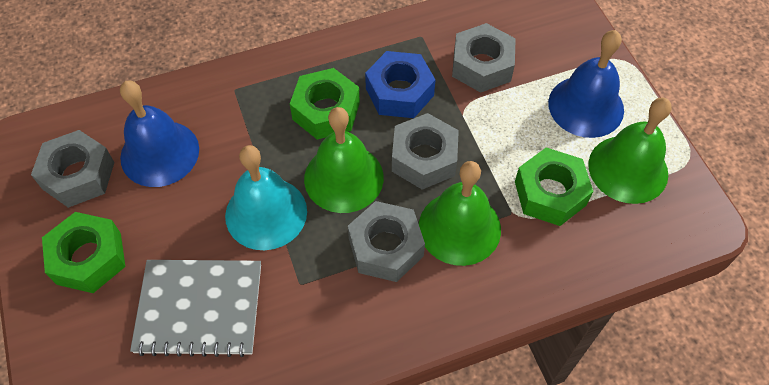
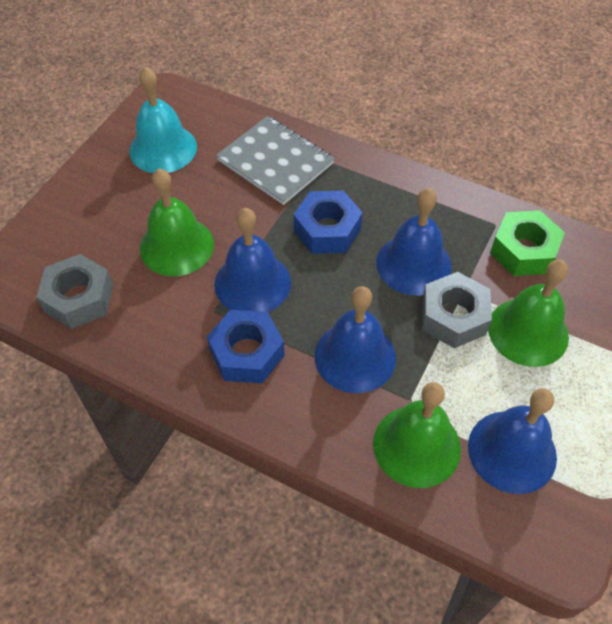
blue bell: [120,80,199,187] [548,30,624,138] = 2 -> [214,208,291,312] [315,286,396,393] [376,188,452,296] [468,388,557,494] = 4
blue nut: [365,51,435,118] = 1 -> [207,310,285,383] [294,191,363,254] = 2
green nut: [42,212,126,293] [290,68,360,140] [515,148,593,226] = 3 -> [490,210,565,276] = 1
grey nut: [31,130,114,208] [348,201,425,282] [392,113,459,190] [452,23,516,93] = 4 -> [36,254,113,329] [422,272,492,348] = 2

